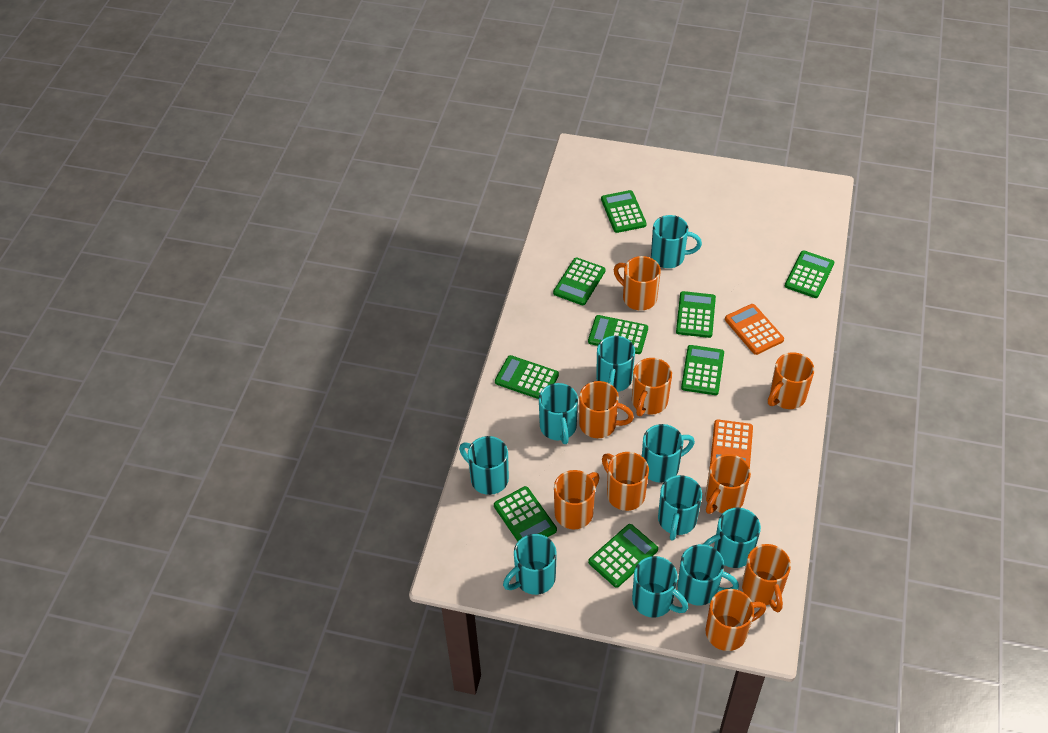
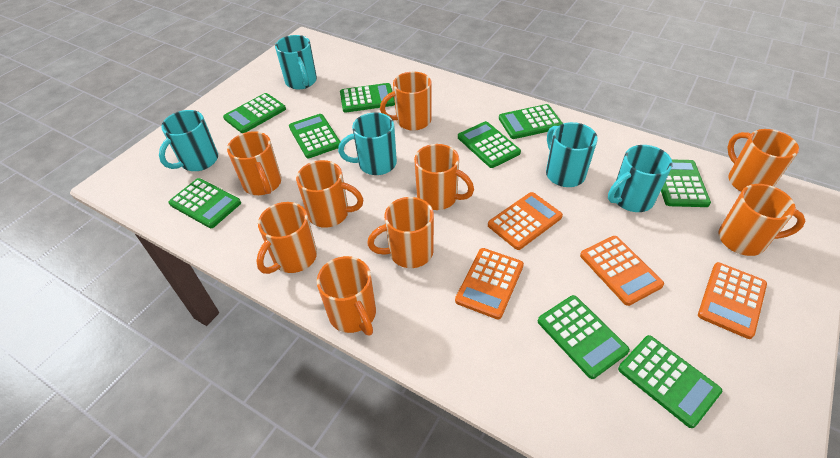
orange calculator: [710,419,753,467] [725,304,784,355] = 2 -> [455,248,524,319] [488,192,563,250] [580,236,664,306] [698,262,767,339] = 4
turquoise mug: [459,436,509,495] [503,534,557,595] [539,383,578,444] [596,336,635,392] [632,556,688,618] [642,424,695,483] [651,215,702,268] [658,475,702,541] [678,544,739,605] [703,508,761,568] = 10 -> [159,110,218,171] [275,35,317,89] [338,112,397,175] [546,122,598,187] [608,145,673,212] = 5

